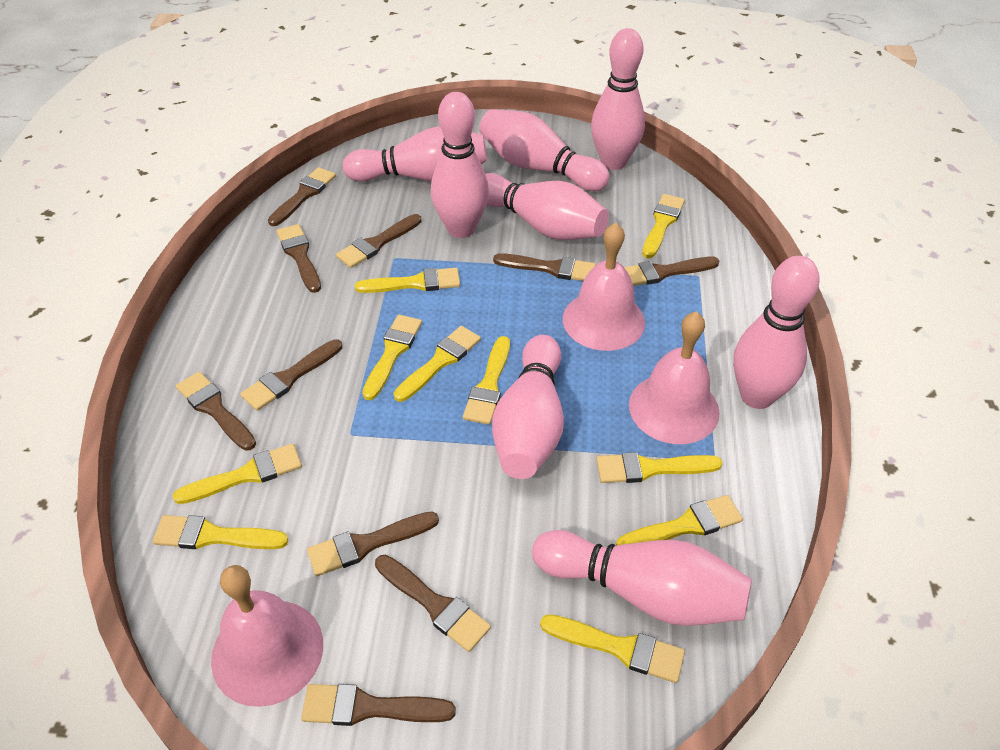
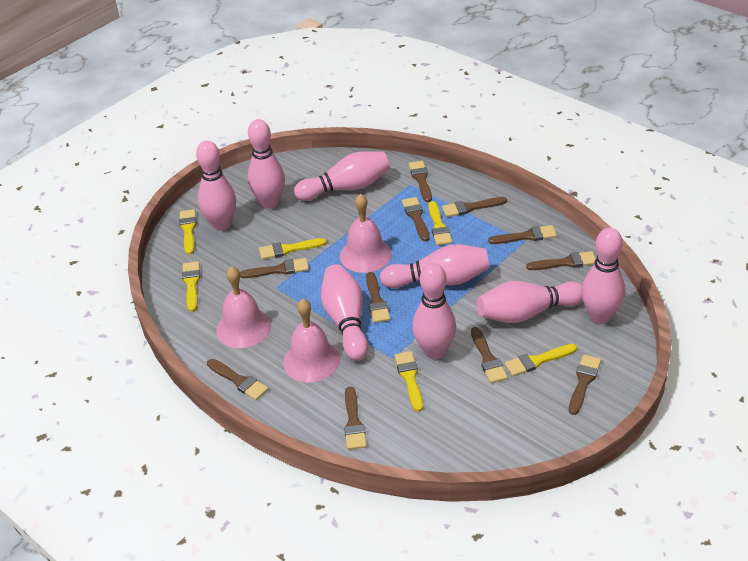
brown brush: [176,372,256,451] [240,339,342,411] [268,167,336,226] [276,224,321,293] [301,684,456,726] [307,512,439,576] [336,214,421,268] [375,555,491,652] [493,253,596,281] [624,257,719,286] = 10 -> [207,359,268,400] [240,258,309,278] [344,387,367,450] [366,272,390,323] [402,197,429,241] [409,161,432,202] [442,197,507,217] [471,327,508,383] [488,225,557,244] [526,251,596,270] [569,355,601,415] = 11
yellow brush: [152,515,288,549] [173,444,302,504] [355,268,460,293] [362,315,422,400] [394,326,481,402] [463,336,510,425] [540,614,685,683] [596,452,723,483] [616,495,743,546] [642,194,685,258] = 10 -> [179,209,197,255] [182,261,200,312] [259,238,327,260] [394,351,423,412] [428,201,452,245] [505,344,577,376] = 6

